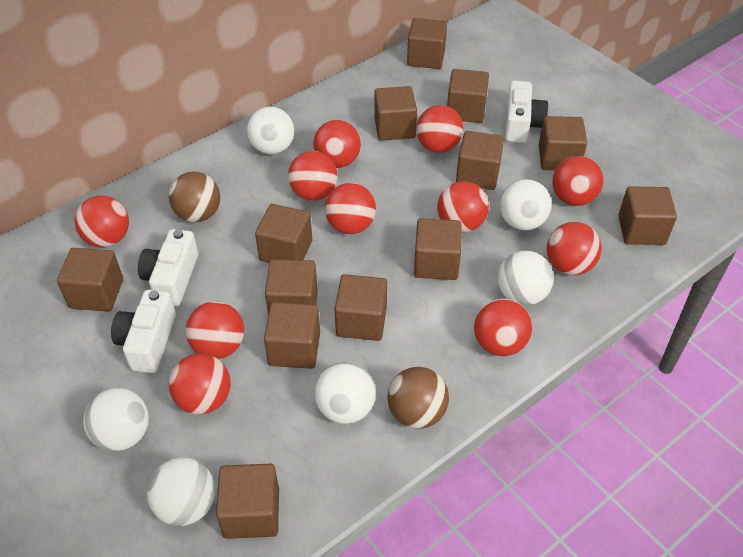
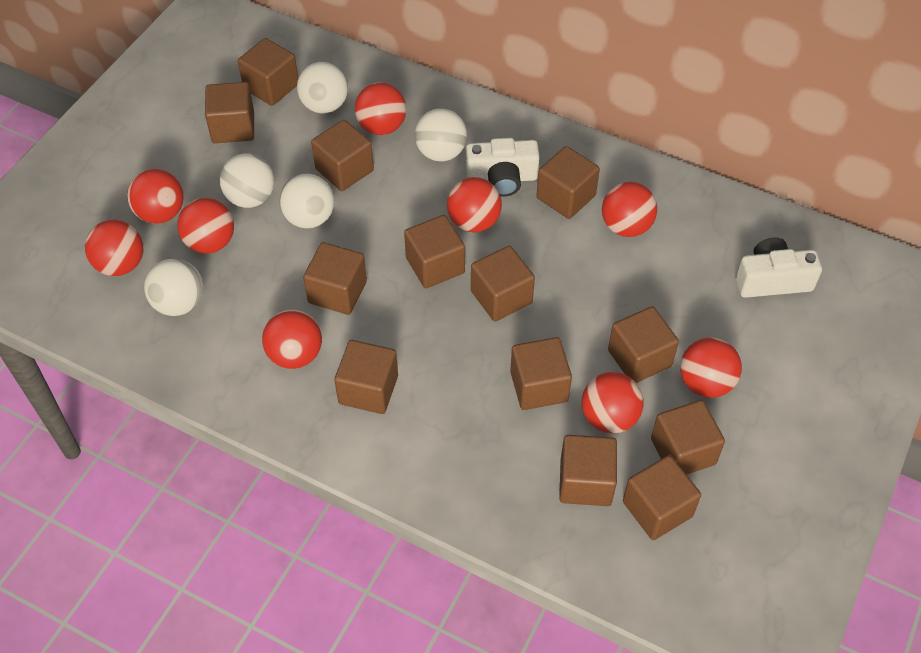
brown ball: [169,171,220,222] [387,367,449,429] = 2 -> none = 0
red ball: [74,195,129,247] [169,353,231,415] [186,301,244,359] [288,151,338,201] [313,120,361,168] [325,183,376,234] [416,105,463,153] [438,181,489,232] [474,299,532,356] [547,222,602,275] [552,156,603,206] = 11 -> [85,220,143,276] [127,169,184,224] [177,198,234,254] [262,310,322,369] [355,83,406,135] [447,177,502,232] [582,372,643,433] [602,182,657,237] [680,338,742,398] = 9
white ball: [83,388,149,451] [147,458,215,526] [247,107,294,154] [315,362,376,424] [498,251,554,306] [500,179,552,231] = 6 -> [144,258,203,316] [220,153,275,208] [279,173,334,228] [297,62,348,113] [415,108,467,162] = 5
white camera: [111,290,176,373] [138,229,198,306] [505,81,548,143] = 3 -> [466,138,540,197] [736,238,822,298] = 2

